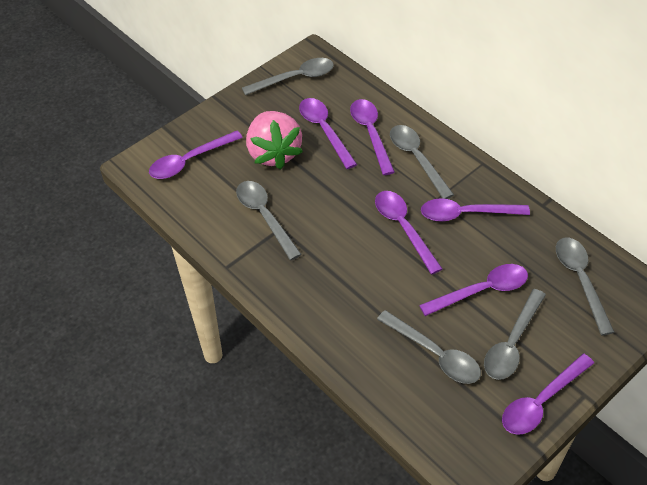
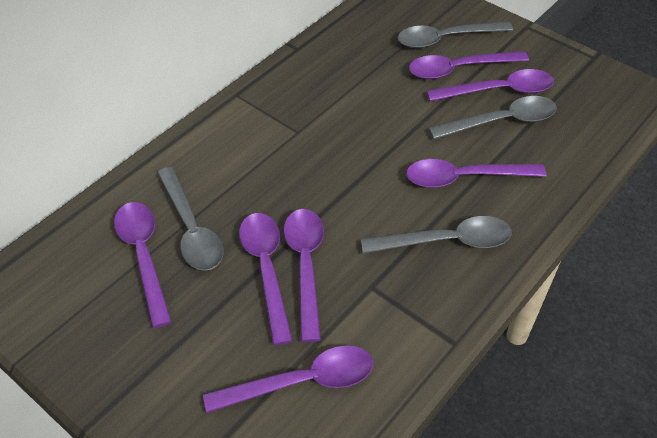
grey spoon: [236,181,302,260] [242,58,334,95] [377,310,481,384] [390,125,454,199] [484,289,546,380] [556,238,614,335] = 6 -> [157,167,223,271] [361,216,512,254] [398,21,513,48] [428,96,557,139] = 4
pink strawberry: [246,111,303,170] = 1 -> none = 0

